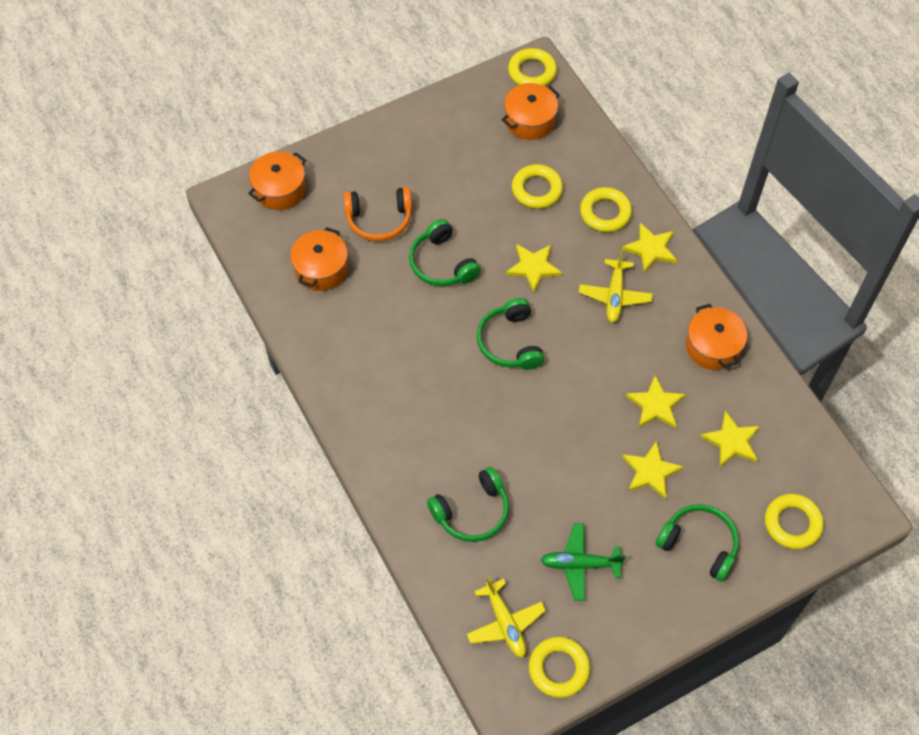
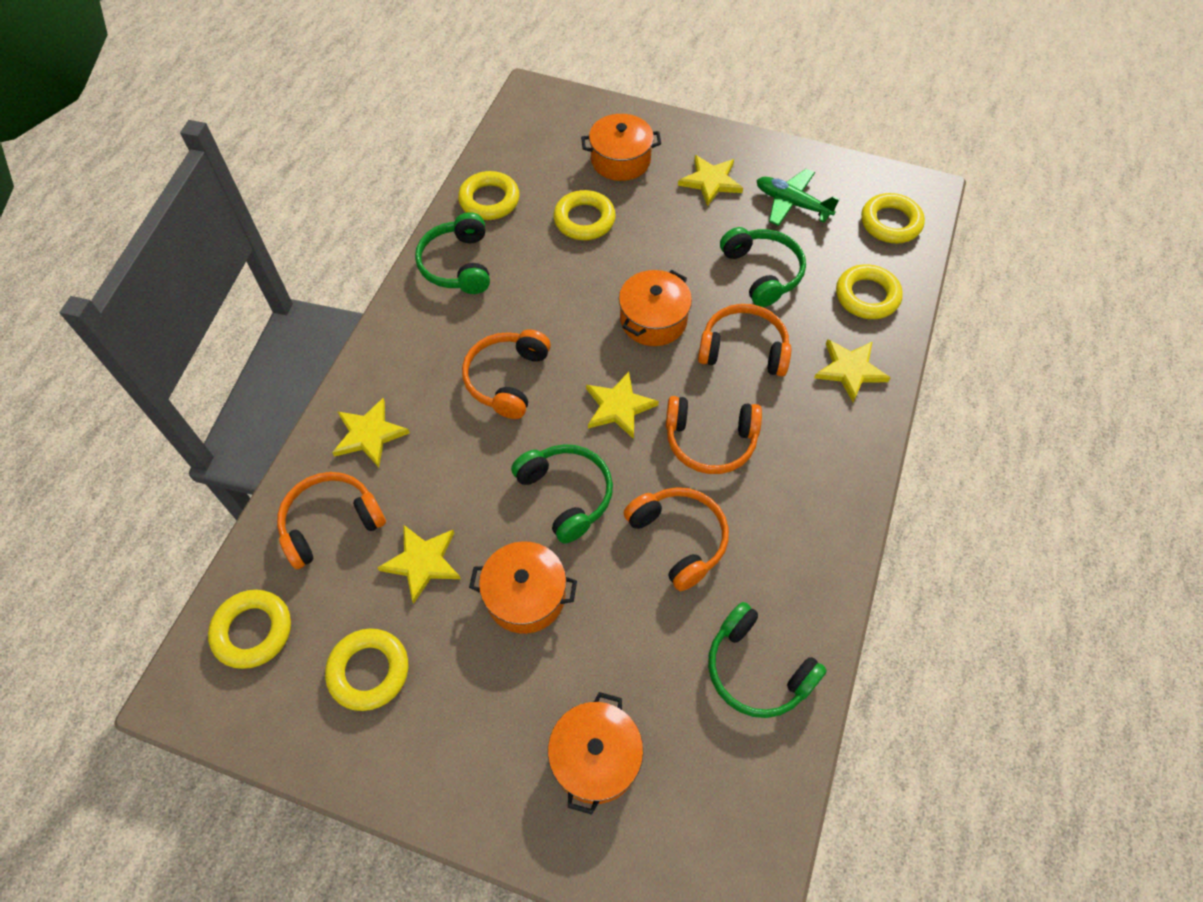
orange headphones: [344,187,412,241] = 1 -> [277,472,386,569] [462,329,551,419] [623,487,729,591] [666,396,762,474] [698,304,792,376] = 5
yellow plane: [466,576,546,658] [579,250,653,323] = 2 -> none = 0
yellow ring: [508,48,557,86] [512,164,563,209] [529,637,590,698] [580,187,632,232] [765,494,824,549] = 5 -> [208,590,291,669] [325,629,408,711] [458,171,520,220] [553,190,616,240] [836,264,903,319] [861,193,925,244] = 6

